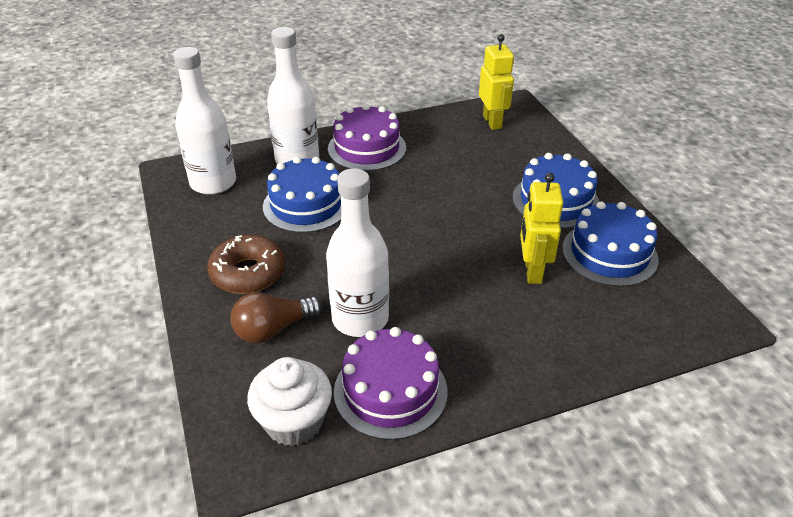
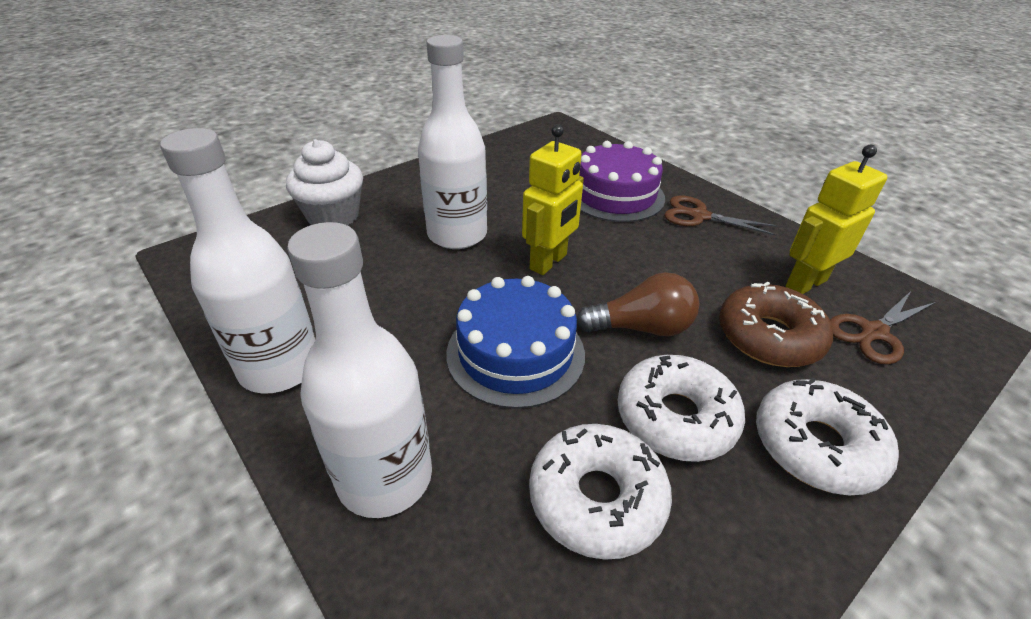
blue cake: [263,157,341,233] [512,153,599,229] [562,201,659,287] = 3 -> [446,276,585,409] = 1
brown scissors: none = 0 -> [664,195,777,236] [830,291,936,365] = 2
purple cake: [328,104,406,171] [334,327,448,440] = 2 -> [579,141,665,222] = 1
white donut: none = 0 -> [529,424,672,560] [617,355,745,462] [756,378,899,495] = 3

